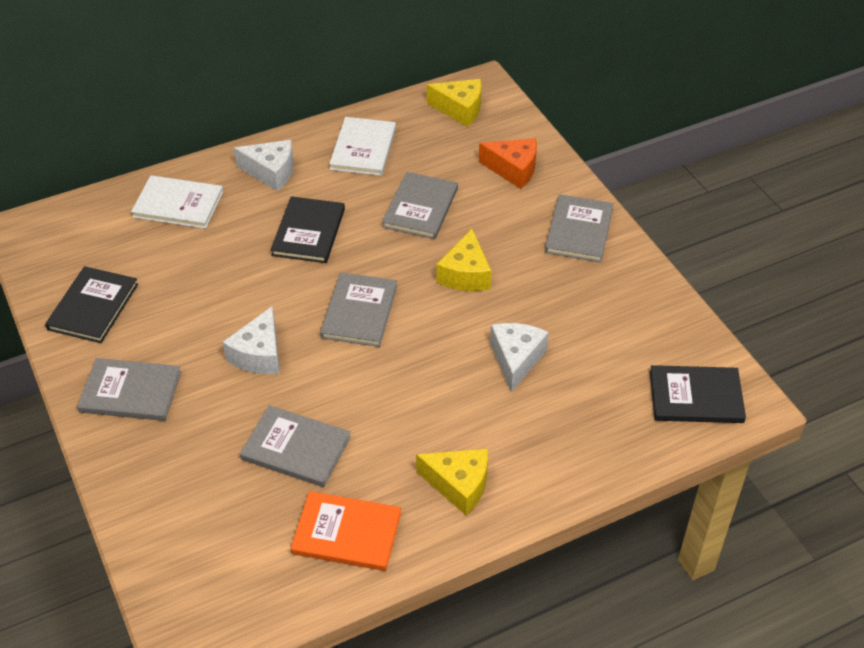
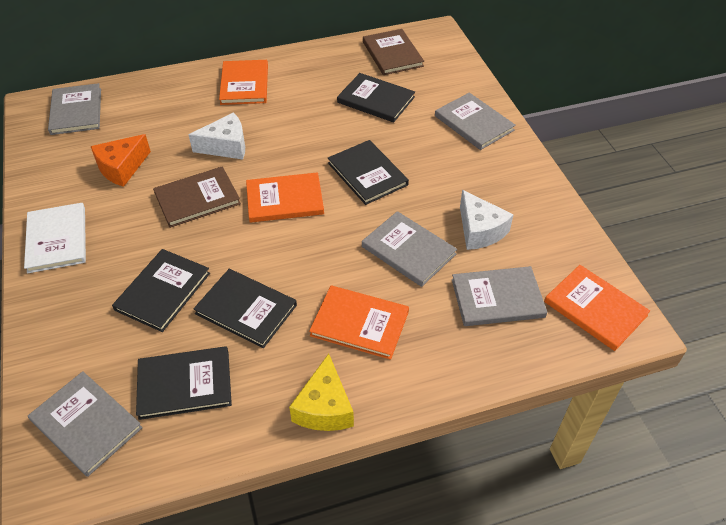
black book: [45,266,138,343] [271,196,345,263] [650,365,746,423] = 3 -> [112,249,210,332] [136,346,232,420] [193,269,297,348] [328,140,409,205] [337,73,415,123] = 5
brown book: none = 0 -> [153,166,241,228] [363,29,424,75] = 2
orange book: [291,491,401,571] = 1 -> [219,60,268,105] [246,172,324,223] [309,286,409,360] [544,265,650,351] = 4
white book: [131,175,223,229] [329,117,396,176] = 2 -> [24,203,86,273] = 1
white cheese: [223,307,280,374] [234,140,294,191] [490,323,549,392] = 3 -> [189,113,245,159] [460,190,514,250] = 2
yellow cheese: [416,449,488,515] [427,79,482,127] [436,229,491,291] = 3 -> [289,354,354,431] = 1

